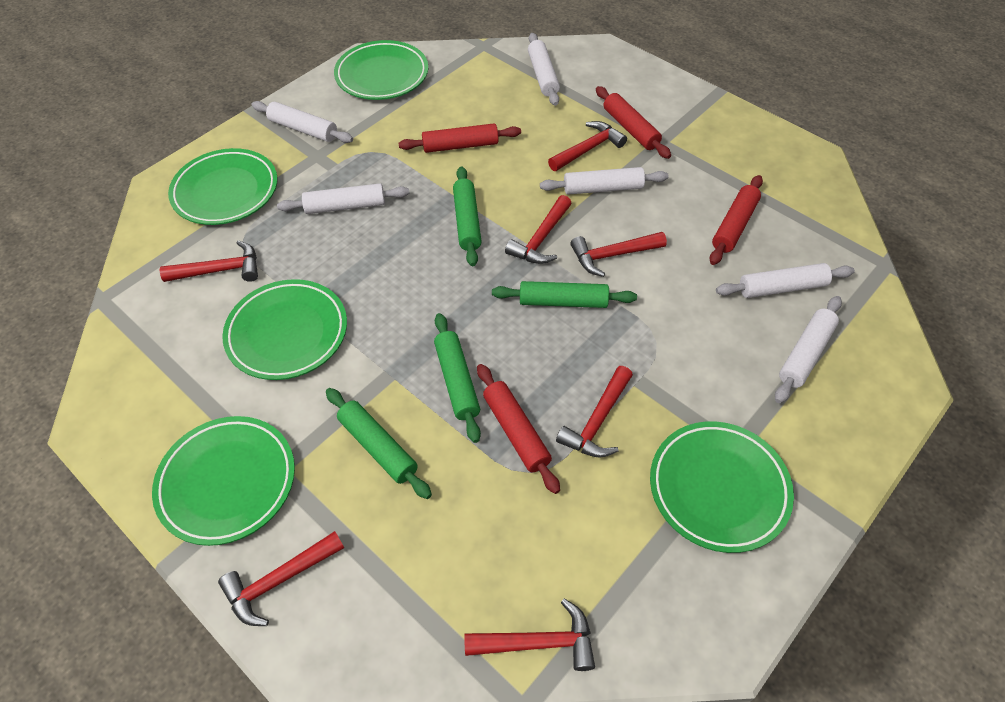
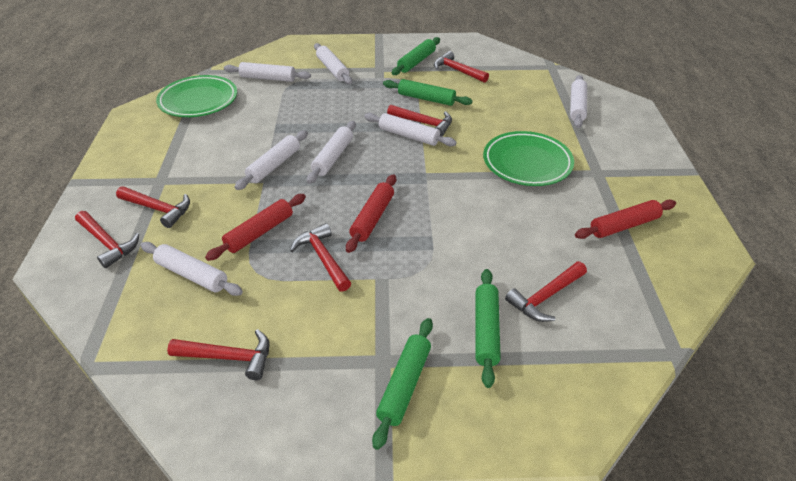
green plate: [152,416,295,546] [168,148,278,225] [222,279,347,380] [334,40,428,100] [650,421,794,553] = 5 -> [156,75,237,117] [483,131,574,186] = 2
red rolling pin: [398,124,521,153] [477,364,560,494] [596,86,671,159] [710,175,763,265] = 4 -> [205,194,306,261] [346,174,396,253] [575,200,676,239] = 3
white rolling pin: [252,101,353,143] [277,183,410,214] [528,33,560,106] [540,167,669,195] [716,263,855,298] [775,296,842,403] = 6 -> [140,242,243,296] [224,62,311,82] [235,130,308,190] [307,121,356,184] [314,43,352,84] [364,113,456,146] [570,75,587,128] = 7

